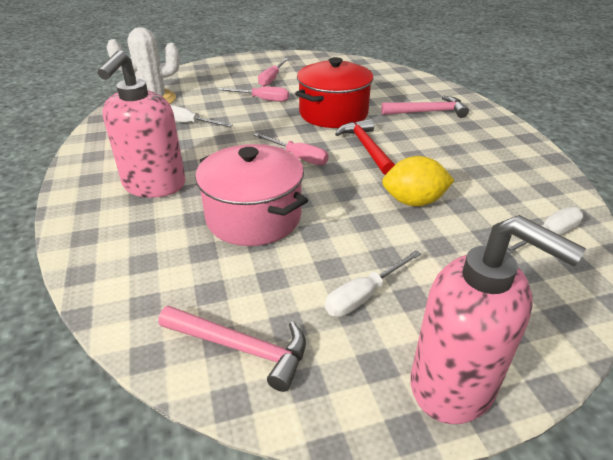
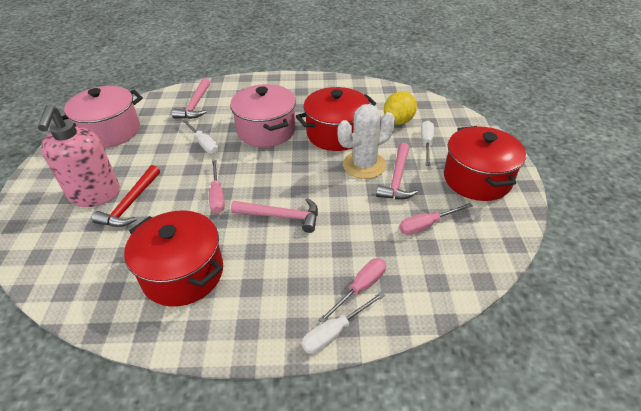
pink hammer: [158,306,306,392] [381,96,469,118] = 2 -> [172,78,210,119] [231,198,318,233] [376,143,418,200] = 3
pink pot: [195,144,308,246] = 1 -> [62,86,143,148] [230,84,296,147] = 2
pink soap dispenser: [98,50,185,198] [411,215,586,424] = 2 -> [38,105,120,207] = 1
red pot: [295,57,374,128] = 1 -> [124,211,223,307] [296,87,376,151] [444,126,526,201] = 3

